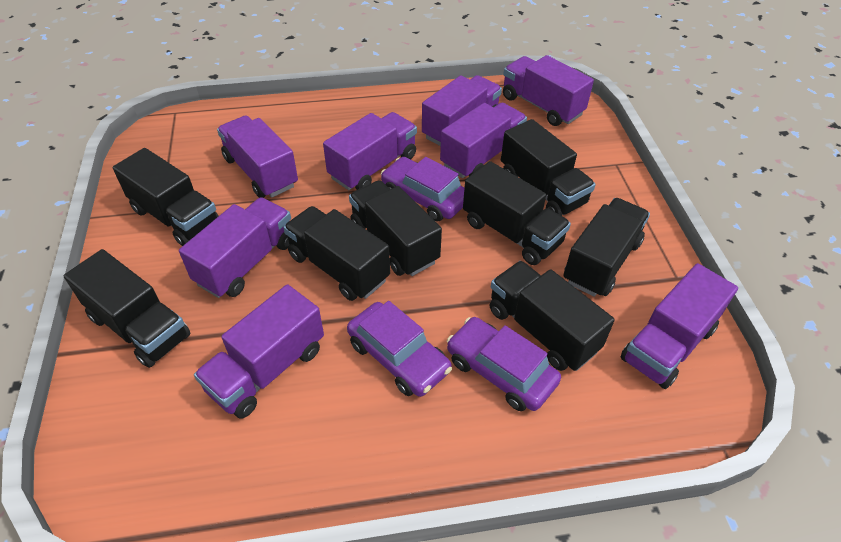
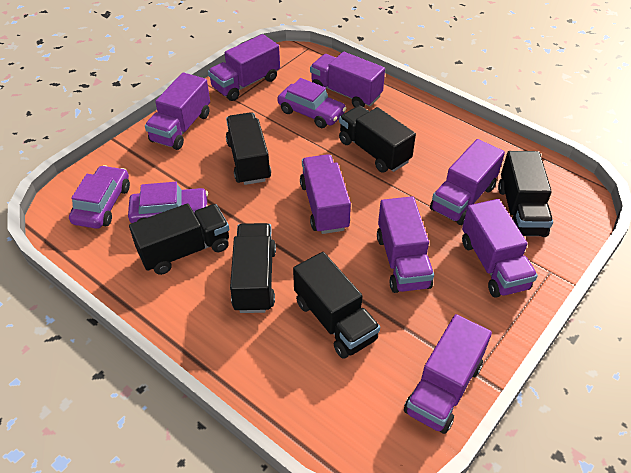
black truck: [64,249,191,368] [113,148,219,246] [283,206,390,301] [349,180,442,276] [463,161,571,265] [490,261,615,371] [501,119,596,216] [563,198,650,297] = 8 -> [129,204,229,275] [226,112,271,185] [230,223,276,313] [293,252,380,359] [339,105,416,173] [498,151,553,237] = 6

